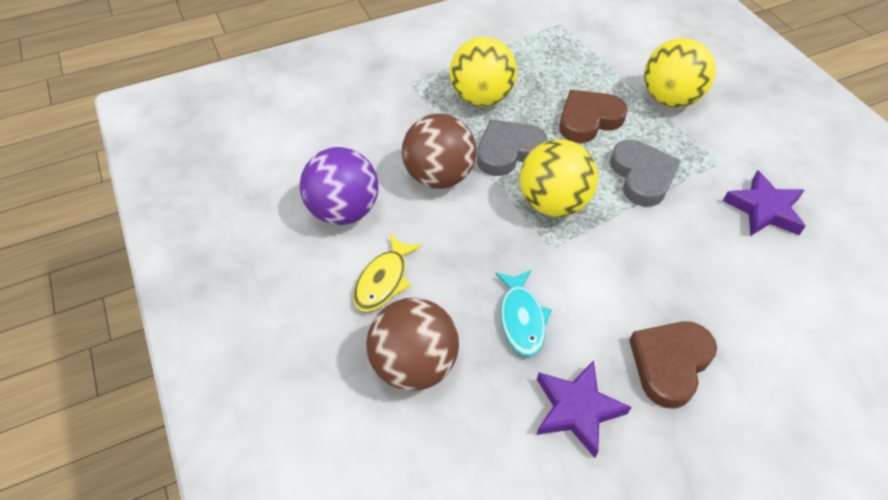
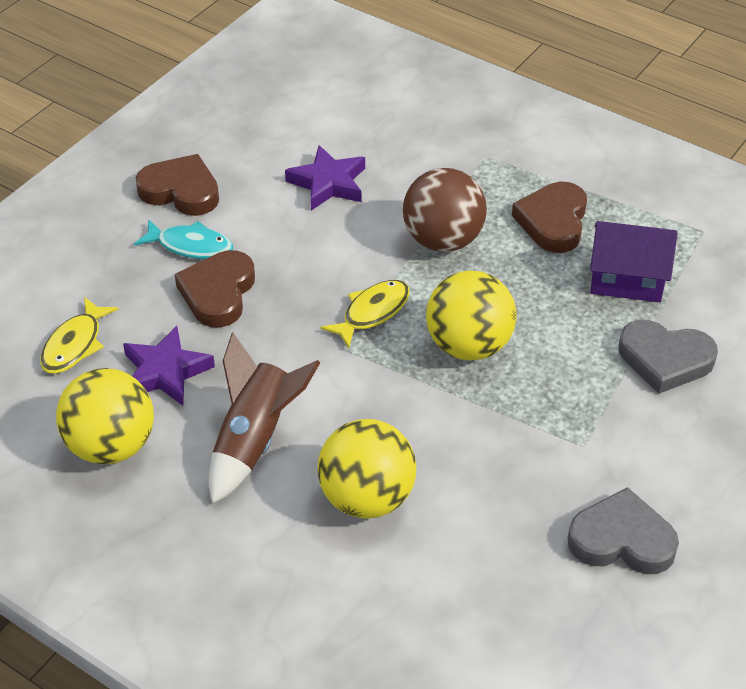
brown ball: [366,298,459,391] [402,113,477,189] = 2 -> [403,168,487,252] = 1
brown heart: [559,90,628,143] [629,321,717,409] = 2 -> [136,154,219,216] [175,250,255,328] [512,182,587,253] = 3
brown rocket: none = 0 -> [209,333,320,504] = 1
purple ball: [300,147,378,225] = 1 -> none = 0
purple house: none = 0 -> [590,221,678,302] = 1
yellow fish: [354,234,422,312] = 1 -> [40,297,119,374] [321,280,410,348] = 2

